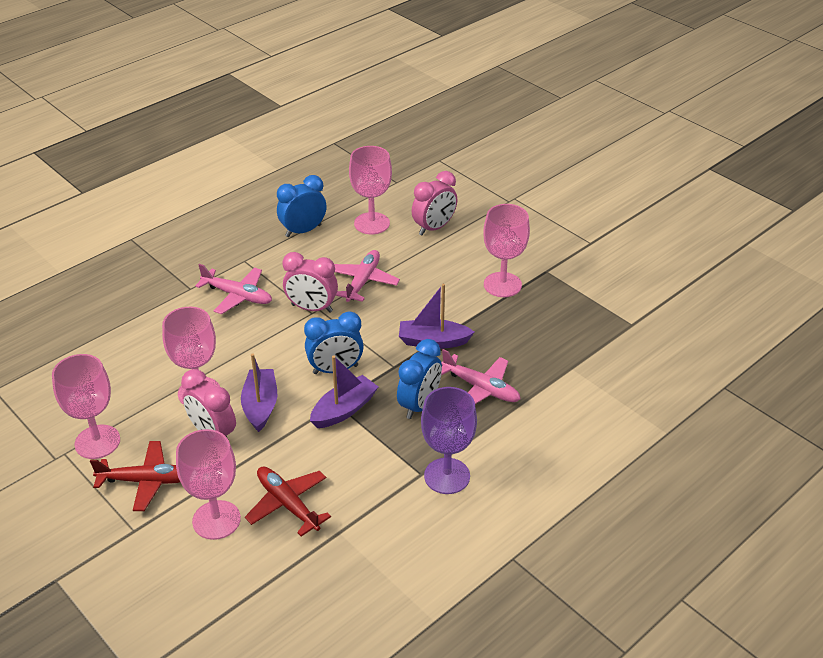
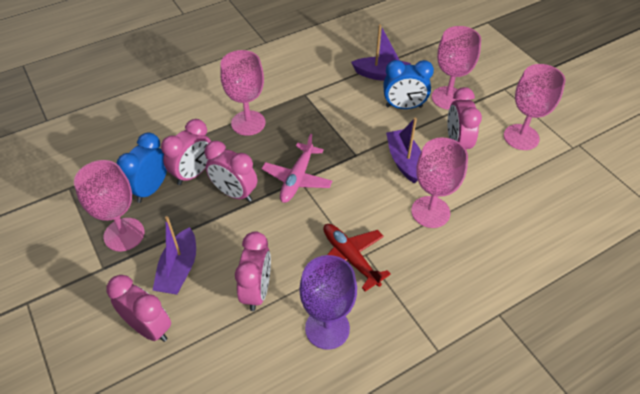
blue clock: [277,175,327,237] [304,311,364,374] [397,339,442,419] = 3 -> [117,133,167,203] [383,60,434,109] = 2
pink clock: [181,369,236,439] [283,252,338,313] [412,171,457,236] = 3 -> [106,275,171,342] [161,119,211,185] [204,141,257,202] [235,231,271,311] [447,87,482,149] = 5
pink plane: [195,264,272,314] [334,250,400,302] [441,349,521,404] = 3 -> [262,134,333,203] = 1
red plane: [90,441,180,511] [245,467,331,536] = 2 -> [323,224,391,292] = 1

